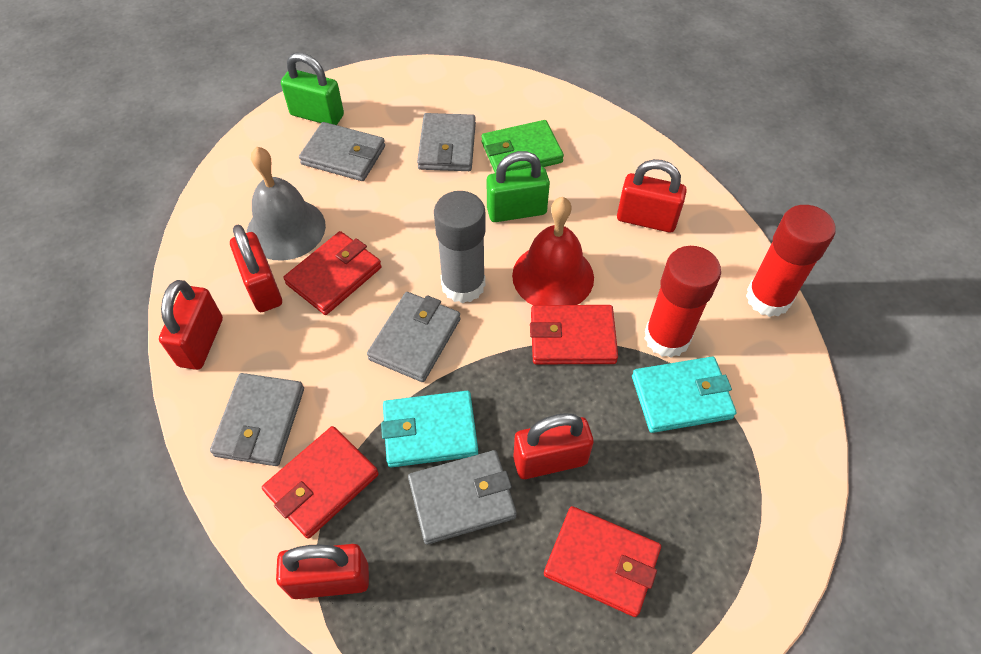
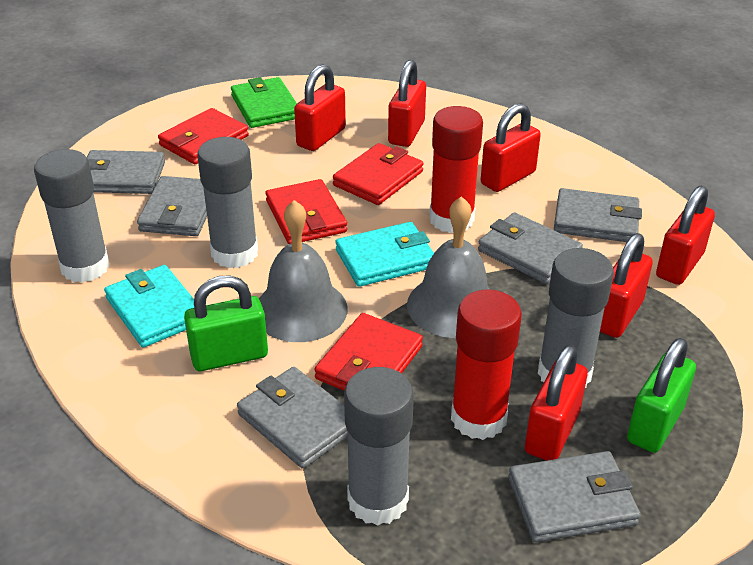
grey bell: [247,147,326,261] = 1 -> [259,200,348,342] [407,196,491,338] = 2
grey glue stick: [434,191,486,303] = 1 -> [34,149,110,283] [197,137,258,268] [344,367,414,526] [538,248,614,388] = 4
grey wallet: [210,373,304,466] [299,122,385,181] [367,292,460,382] [408,450,517,544] [417,113,476,171] = 5 -> [87,150,165,194] [137,176,207,236] [237,367,348,469] [478,212,583,284] [508,451,641,542] [554,188,642,242] = 6
red bell: [512,197,594,305] = 1 -> none = 0
red padlock: [159,280,223,370] [230,225,282,312] [276,544,369,599] [513,413,594,479] [617,159,687,233] = 5 -> [294,64,346,151] [388,60,426,147] [481,103,541,192] [525,345,588,461] [600,233,653,338] [656,186,715,285] = 6

